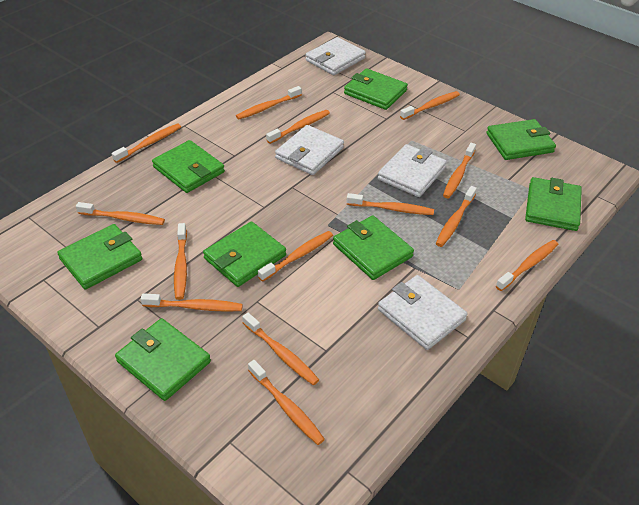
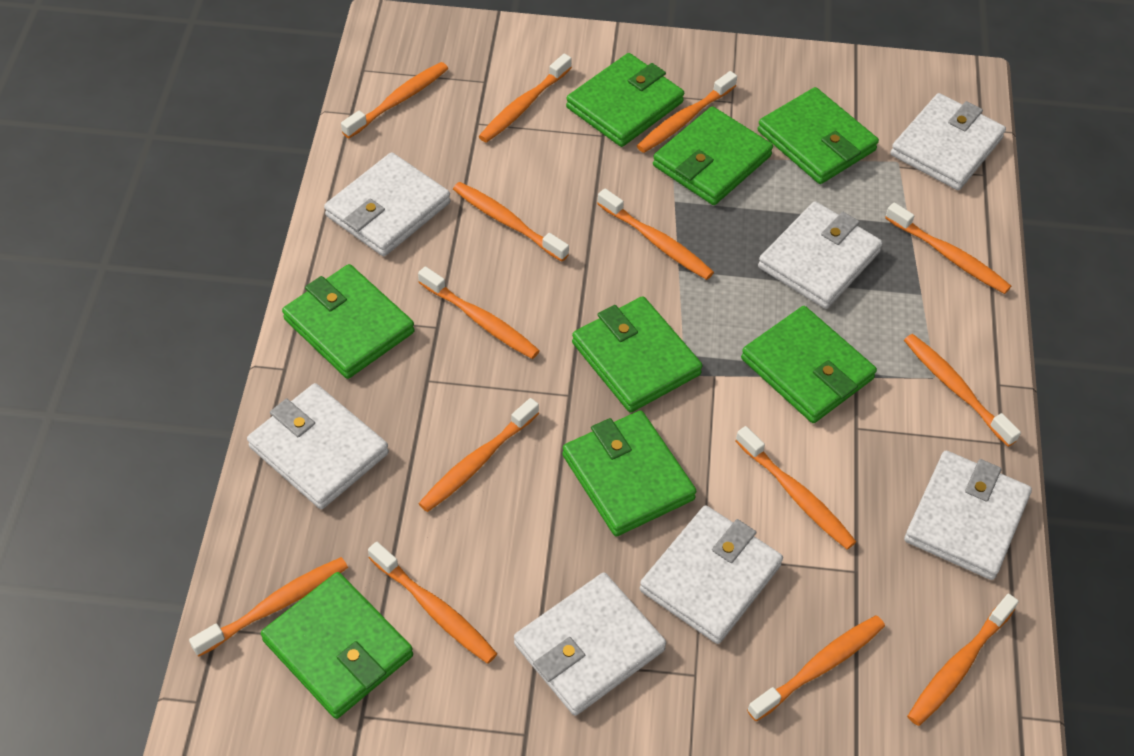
white wallet: [275,125,344,175] [305,37,366,75] [378,144,447,197] [378,275,467,350] = 4 -> [247,383,389,509] [324,152,451,256] [514,573,666,716] [640,505,783,644] [758,201,883,309] [890,93,1006,190] [904,451,1032,580] = 7

